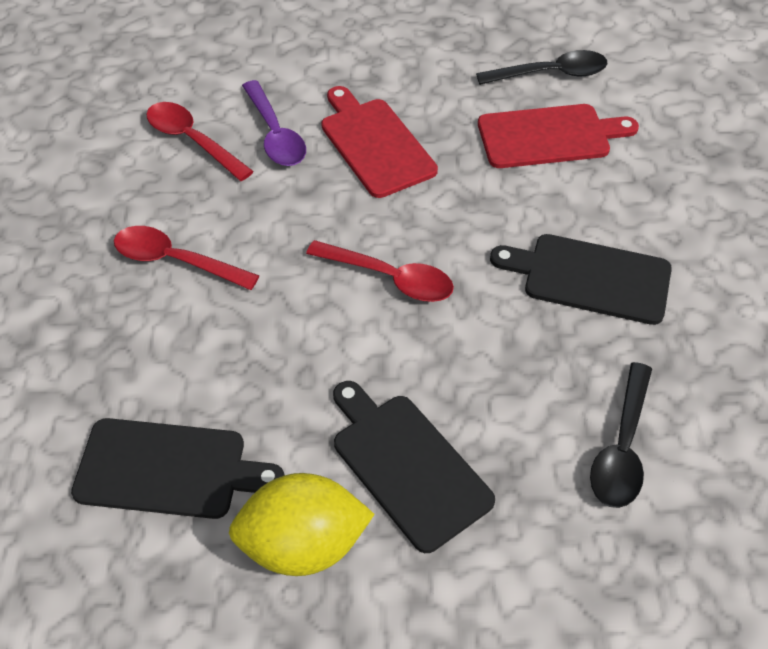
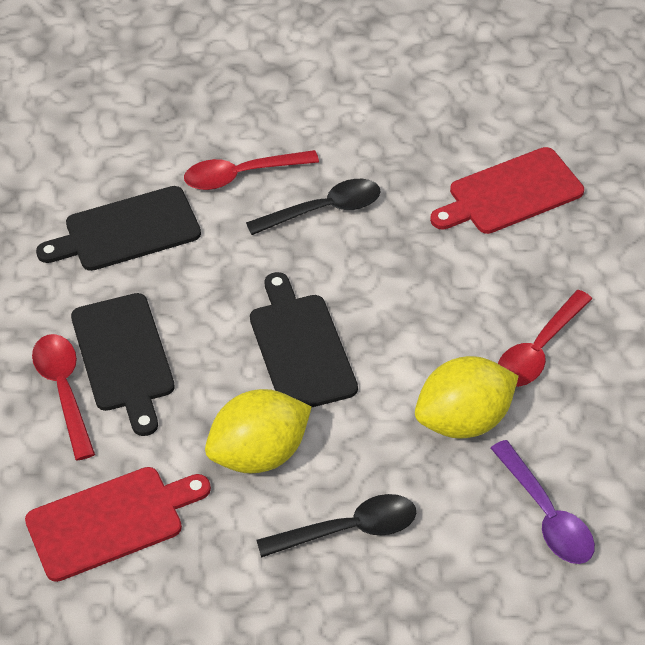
yellow lemon: [229,473,375,576] = 1 -> [205,389,312,473] [415,356,519,439] = 2

